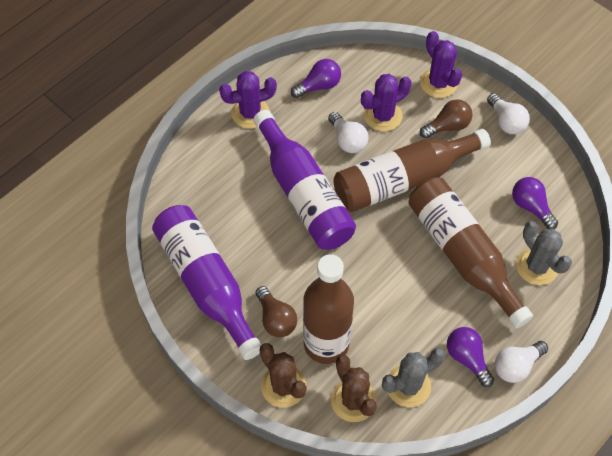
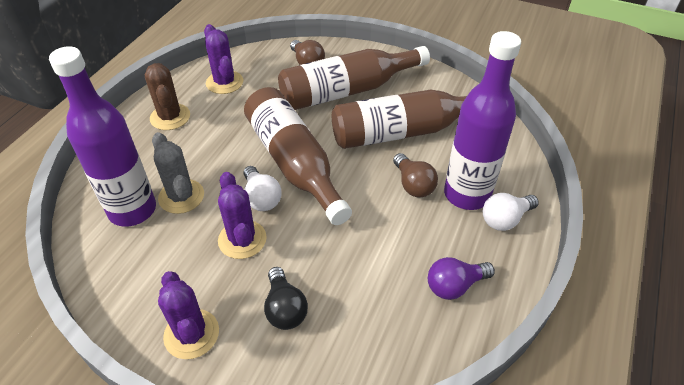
black light bulb: none = 0 -> [264,267,308,330] = 1
brown cactus: [259,343,306,408] [331,355,377,422] = 2 -> [145,63,190,130] = 1
grey cactus: [382,348,445,407] [516,221,572,285] = 2 -> [152,132,204,214] = 1
purple light bulb: [291,59,341,98] [447,327,494,387] [512,177,558,229] = 3 -> [428,257,495,300] = 1
white light bulb: [328,112,369,153] [487,93,530,134] [495,341,548,383] = 3 -> [244,166,282,211] [483,193,539,231] = 2

